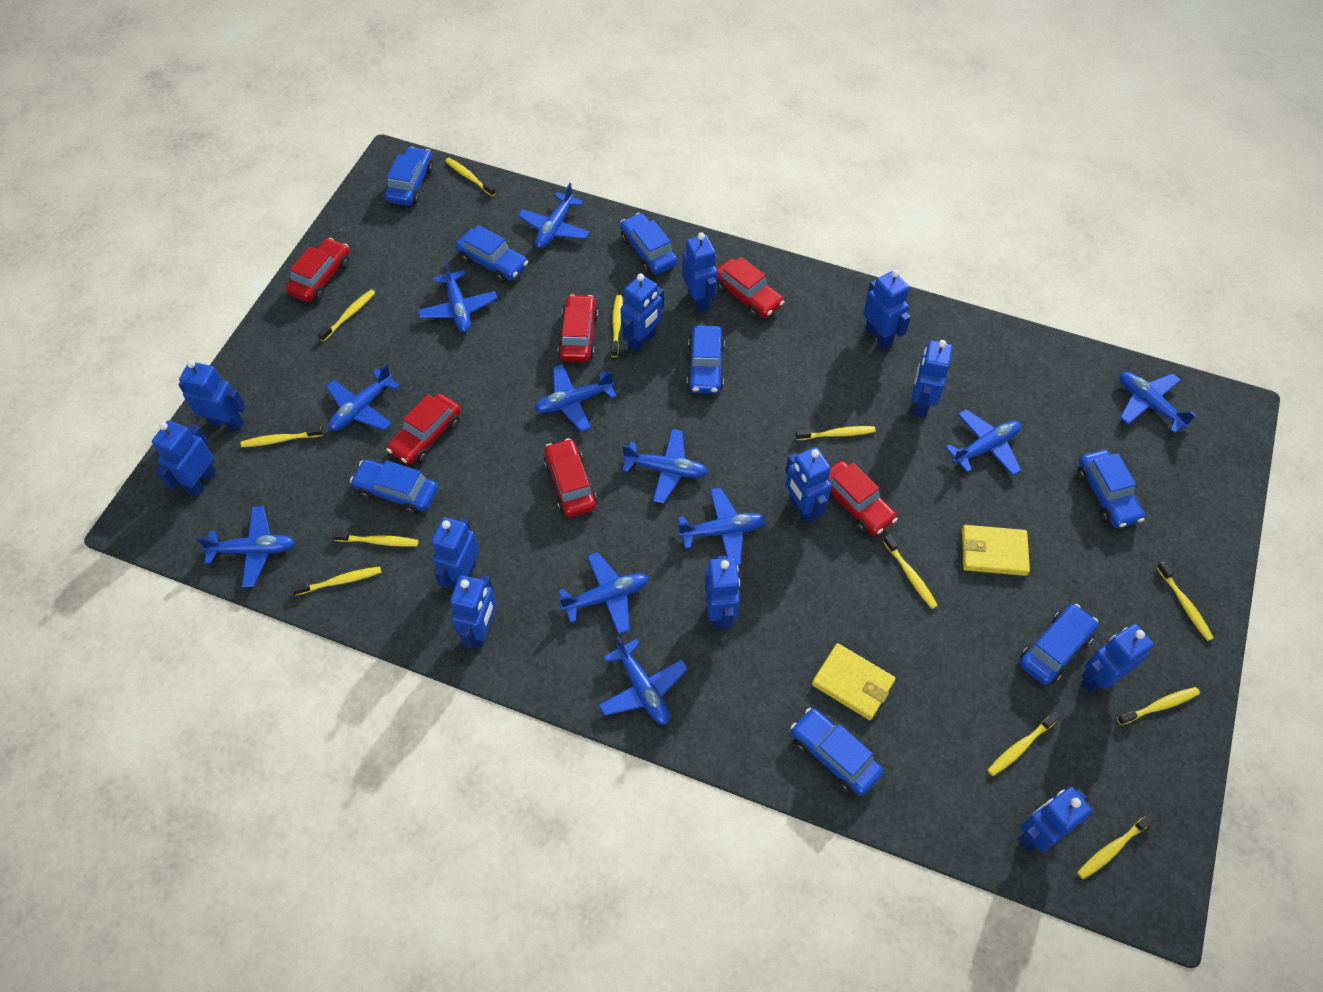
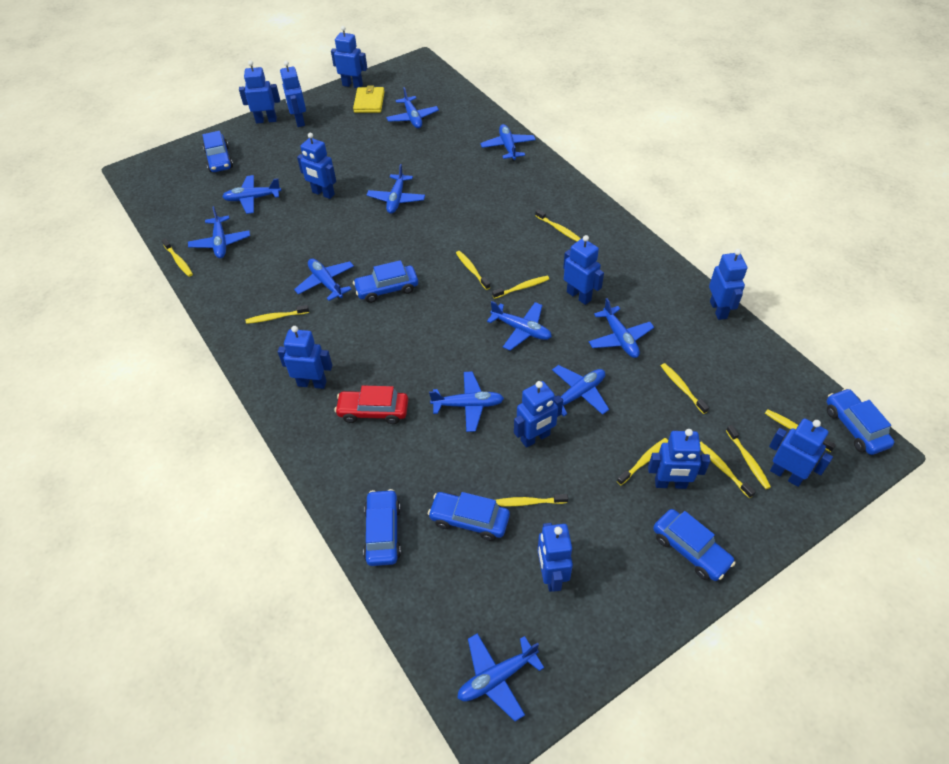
blue car: [350,460,438,514] [385,146,433,206] [455,225,528,283] [620,213,678,275] [687,325,725,394] [790,708,883,796] [1020,604,1098,685] [1077,450,1145,528] = 8 -> [202,131,233,172] [353,260,418,303] [363,489,401,566] [428,492,510,541] [653,509,736,581] [827,388,894,455] = 6
blue robot: [152,421,216,497] [178,360,246,431] [431,517,479,590] [450,575,497,649] [620,274,664,352] [682,232,718,313] [704,556,740,630] [785,447,832,524] [863,270,911,349] [912,340,953,418] [1018,787,1092,852] [1081,624,1154,693] = 12 -> [239,61,280,123] [278,326,332,389] [280,61,306,127] [297,133,336,199] [331,26,367,88] [514,381,563,448] [537,523,573,592] [563,235,604,305] [648,429,710,489] [709,249,747,320] [769,418,833,487] = 11
red car: [286,238,350,302] [387,394,461,465] [544,438,597,517] [558,294,598,362] [717,257,784,319] [828,461,898,536] = 6 -> [335,385,408,424] = 1
yellow toothbrush: [241,426,323,447] [292,566,381,596] [318,289,375,342] [332,531,419,547] [445,158,496,196] [611,295,623,357] [795,426,875,440] [883,534,938,609] [988,712,1060,776] [1077,814,1155,879] [1117,687,1200,725] [1156,561,1213,641] = 12 -> [162,239,193,277] [246,305,309,324] [456,251,490,290] [492,276,549,299] [496,494,568,507] [535,209,581,241] [617,438,668,485] [661,363,709,414] [700,442,755,498] [726,425,771,489] [765,409,836,452] = 11
yellow wallet: [812,643,896,720] [962,525,1030,576] = 2 -> [353,85,385,113] = 1

